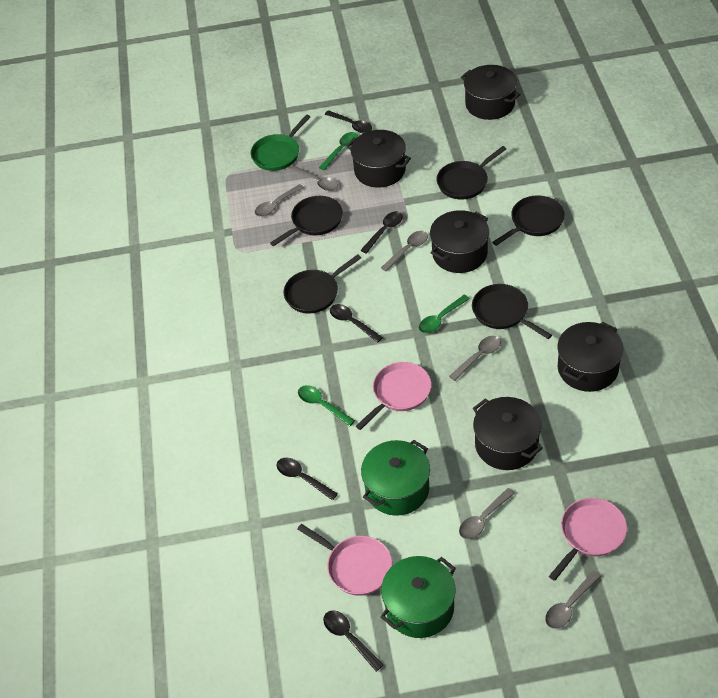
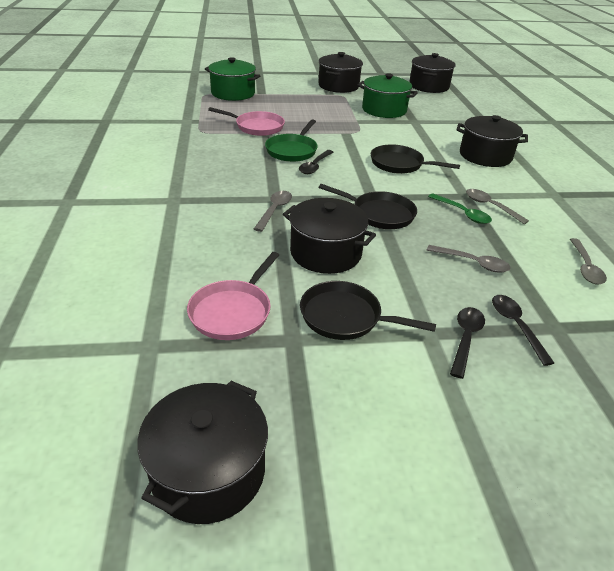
black pan: [270,196,343,246] [283,254,361,314] [436,146,506,199] [472,284,552,339] [492,195,565,246] = 5 -> [300,281,436,340] [319,184,417,229] [371,144,460,174] = 3
black spoon: [277,458,338,500] [323,610,383,672] [325,110,372,133] [330,304,383,343] [360,211,403,254] = 5 -> [299,150,333,174] [450,307,485,379] [492,295,554,366] = 3
green spoon: [298,385,355,426] [319,132,358,171] [419,295,470,333] = 3 -> [428,194,492,224] = 1
grey spoon: [255,184,304,217] [290,166,338,191] [381,231,428,272] [449,336,501,381] [459,488,515,539] [545,571,601,629] = 6 -> [254,191,292,232] [427,245,511,273] [466,189,529,224] [570,238,607,284] = 4
pink pan: [297,524,392,596] [356,362,431,430] [549,498,627,581] = 3 -> [187,252,279,340] [208,107,285,136] = 2

